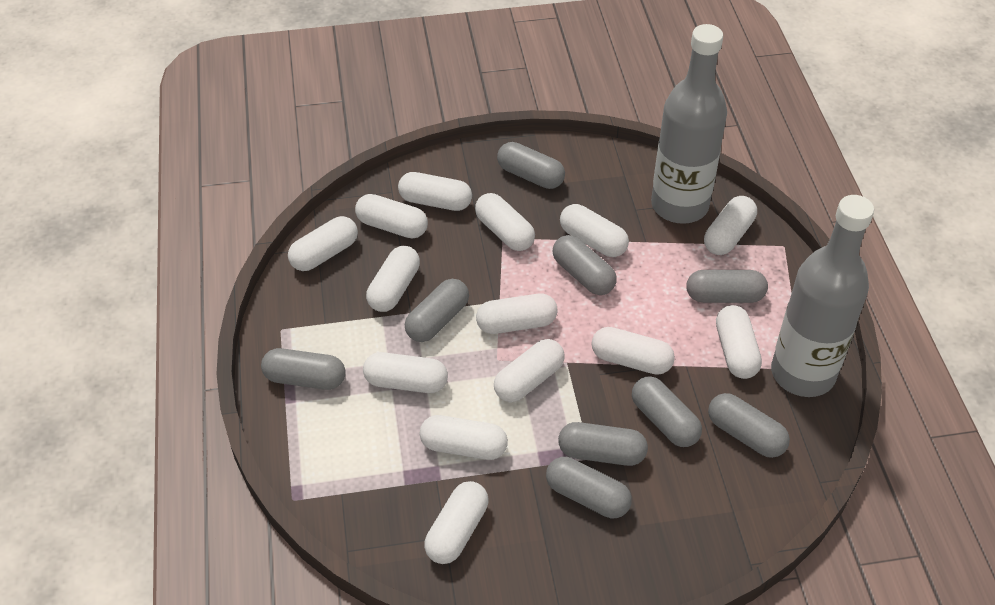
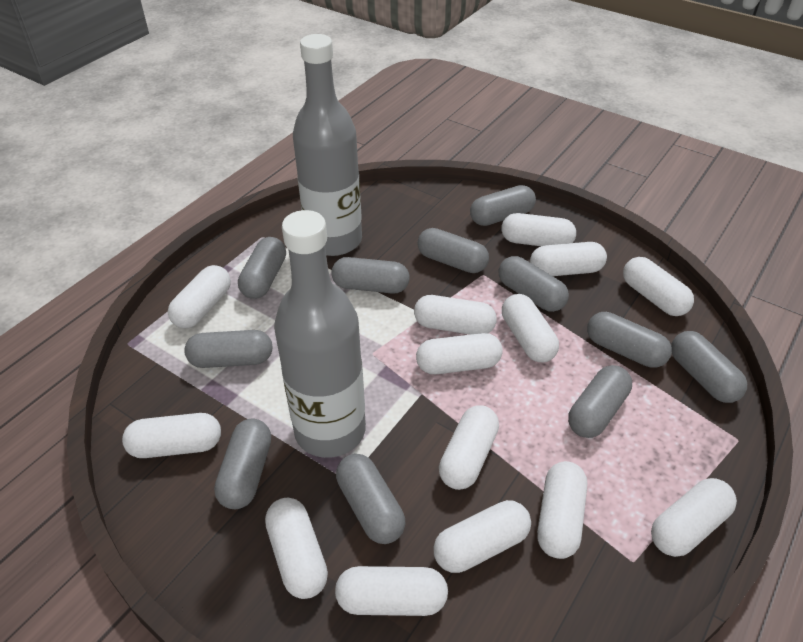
grey capsule: [261,348,346,390] [405,279,469,342] [497,142,565,189] [546,457,632,518] [553,235,617,295] [558,422,648,466] [632,377,702,447] [686,270,768,303] [708,393,790,458] = 9 -> [184,330,272,368] [214,419,271,509] [238,237,286,299] [331,257,410,294] [336,454,405,544] [418,228,489,273] [470,185,536,226] [499,256,569,312] [568,365,632,438] [587,312,672,368] [671,331,747,403] = 11

